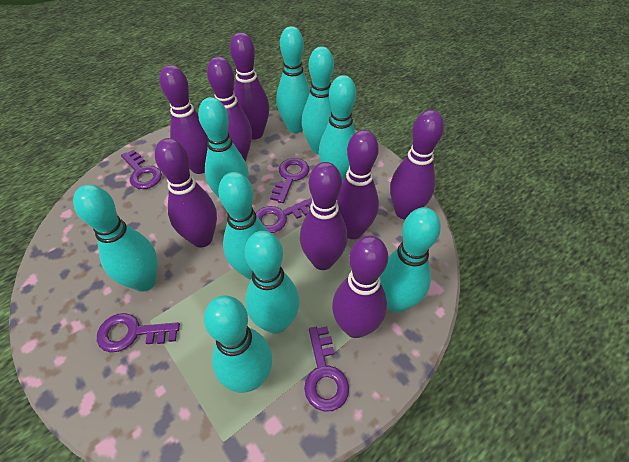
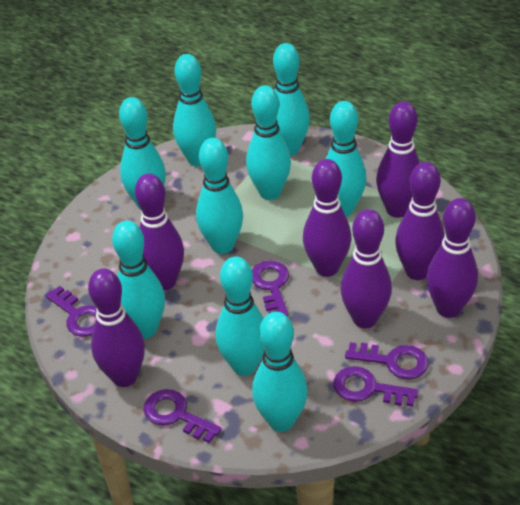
purple bowling pin: [155,138,217,247] [160,65,208,174] [207,57,252,161] [230,32,269,140] [300,162,348,270] [332,236,388,338] [337,130,379,239] [390,110,444,220] = 8 -> [88,269,145,387] [135,174,184,290] [303,159,351,277] [340,209,392,328] [376,101,420,218] [395,162,445,280] [426,198,478,318] = 7

